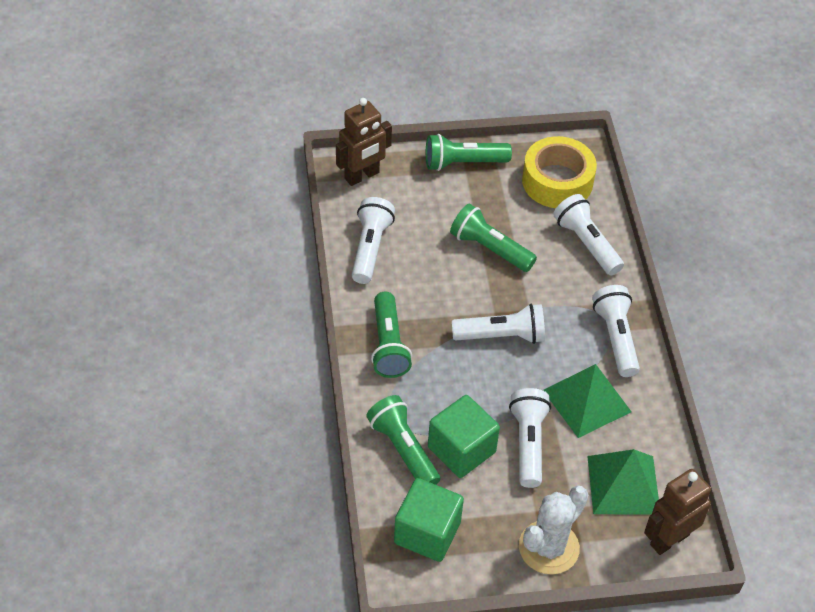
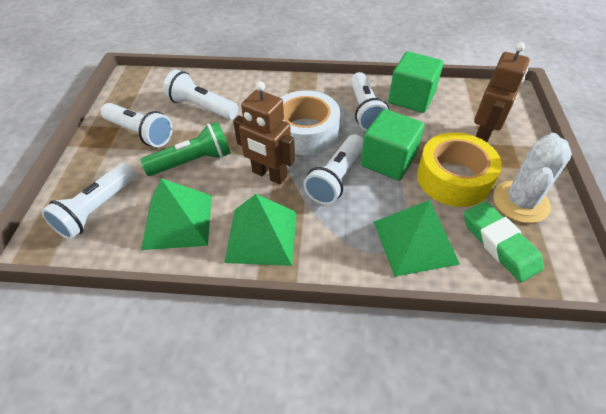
green eraser: none = 0 -> [464,201,544,282] = 1
green flashlight: [366,395,440,485] [371,292,412,378] [426,134,512,171] [450,204,537,272] = 4 -> [140,122,231,176] = 1
green pyramid: [543,364,632,438] [587,449,659,514] = 2 -> [141,178,212,250] [224,194,297,266] [374,200,460,277] = 3
white tape: none = 0 -> [281,90,340,155] = 1

